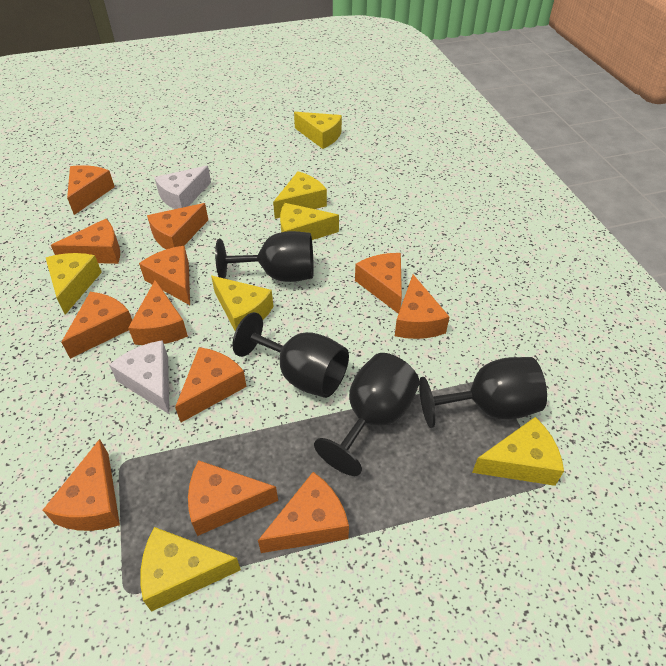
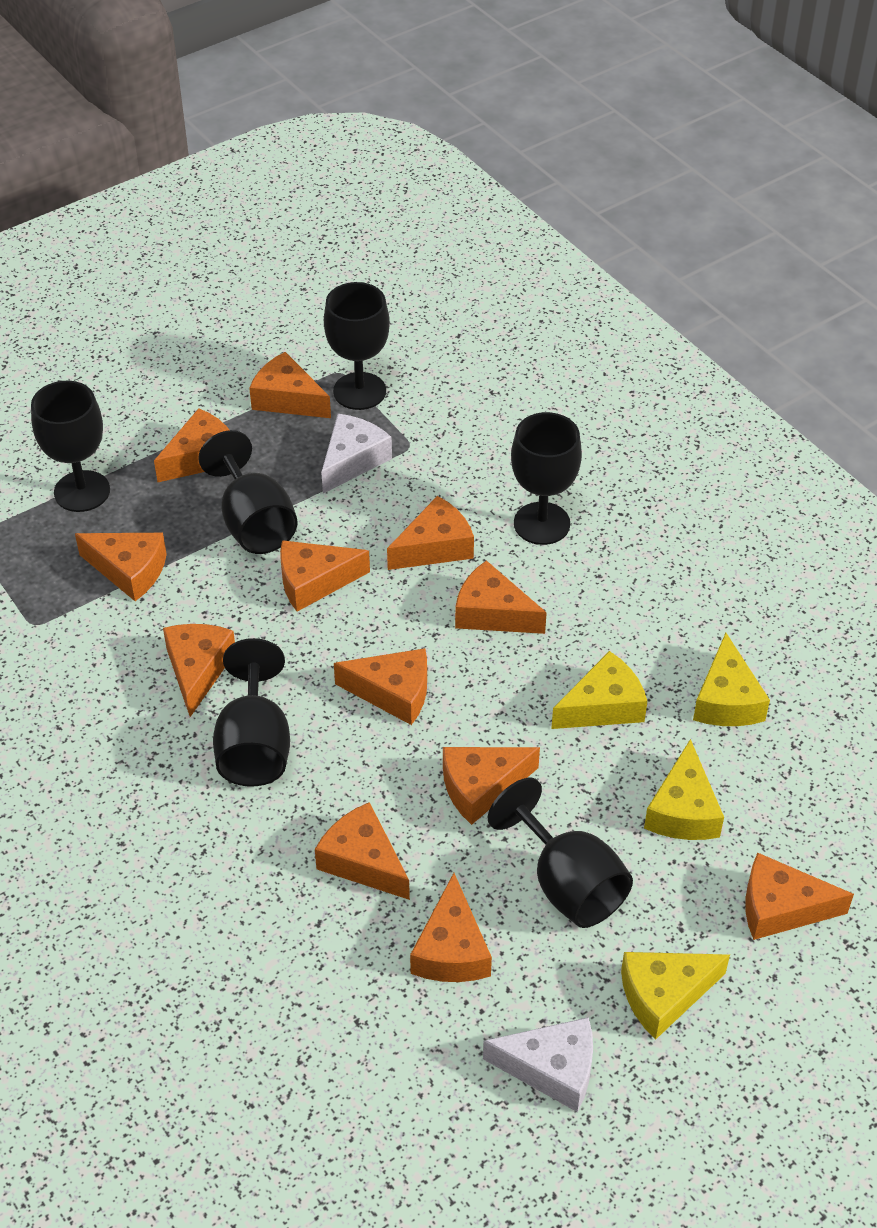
black goblet: [215,231,314,282] [233,312,349,398] [314,353,420,476] [419,357,547,428] = 4 -> [31,381,110,512] [198,430,298,554] [213,638,290,787] [324,282,390,410] [488,778,633,928] [511,412,582,545] = 6
yellow cheese: [46,253,102,315] [141,527,241,612] [211,276,274,331] [273,172,327,219] [280,203,339,240] [294,112,342,149] [472,417,564,486] = 7 -> [551,651,647,729] [621,952,730,1040] [644,739,724,840] [693,633,770,726] = 4

